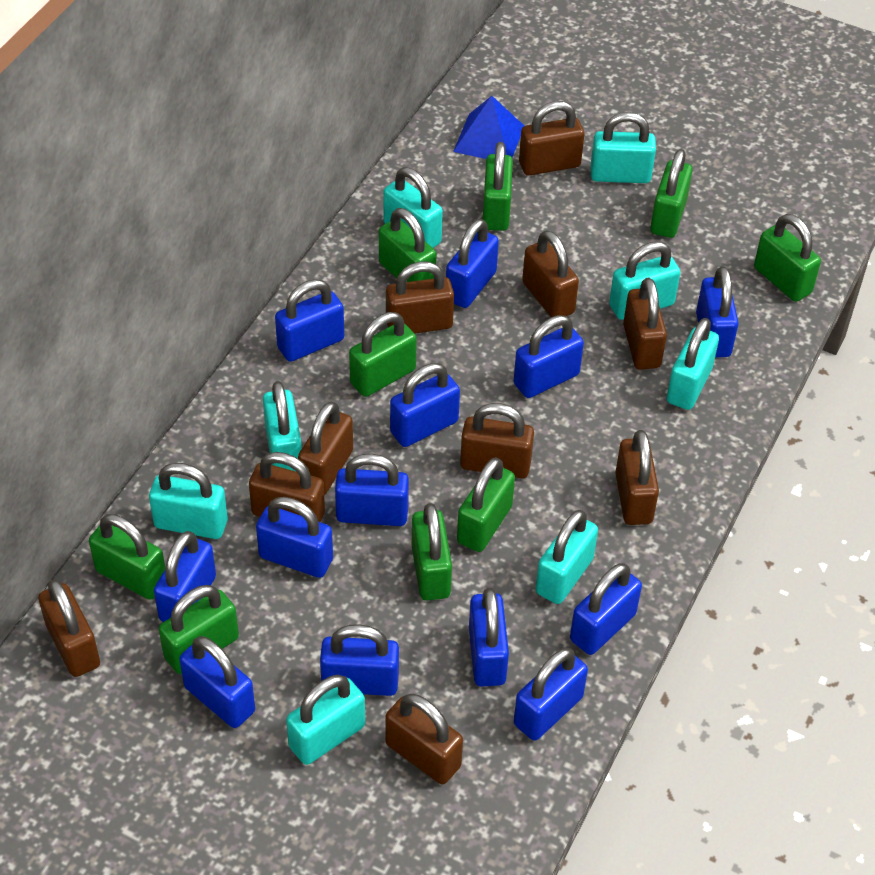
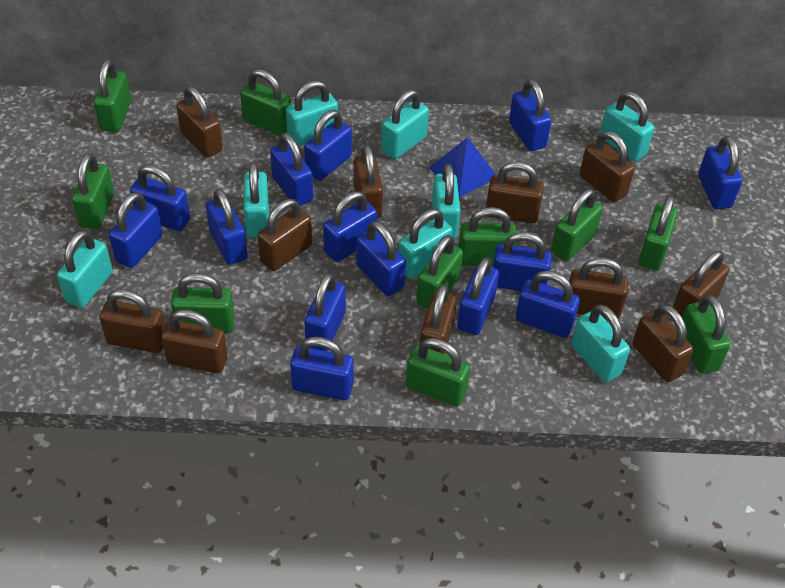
blue padlock: [154,531,216,622] [179,636,255,728] [256,497,333,578] [275,279,344,362] [320,624,399,696] [335,454,409,526] [390,363,460,447] [446,219,499,308] [469,588,509,687] [514,315,584,398] [514,648,588,740] [570,563,642,655] [696,266,739,358] = 13 -> [109,192,162,268] [130,165,190,231] [206,188,248,265] [270,133,313,206] [290,337,354,400] [304,110,352,181] [304,273,346,351] [323,192,377,262] [356,221,406,296] [457,257,499,335] [493,232,552,291] [509,79,552,151] [516,271,580,338] [698,136,742,209] = 14
brown padlock: [38,579,100,677] [249,452,325,522] [298,402,353,495] [385,694,463,785] [386,262,454,334] [460,403,534,478] [519,101,584,176] [522,230,579,317] [615,430,659,525] [623,278,667,370] = 10 -> [100,289,165,353] [161,309,228,373] [176,86,223,158] [258,199,312,271] [354,145,383,219] [420,284,457,354] [486,162,544,223] [569,257,628,319] [580,131,635,202] [633,304,694,382] [673,251,729,317] = 11
green padlock: [89,514,165,600] [159,585,239,674] [349,312,417,397] [379,208,437,282] [412,503,452,600] [457,457,515,552] [483,142,513,231] [650,149,693,238] [754,214,821,302] = 9 -> [72,153,114,229] [94,59,131,132] [171,273,235,333] [240,69,291,136] [406,338,470,406] [416,235,463,309] [458,207,516,266] [551,189,603,261] [638,195,678,271] [682,295,731,374] = 10

